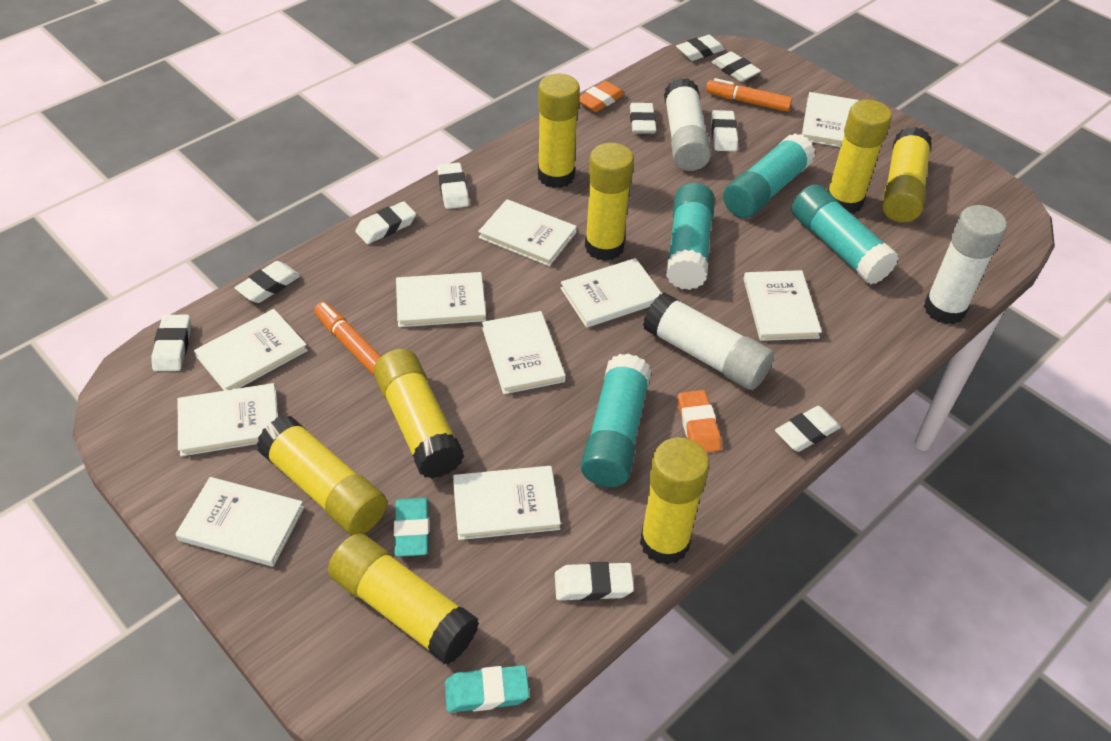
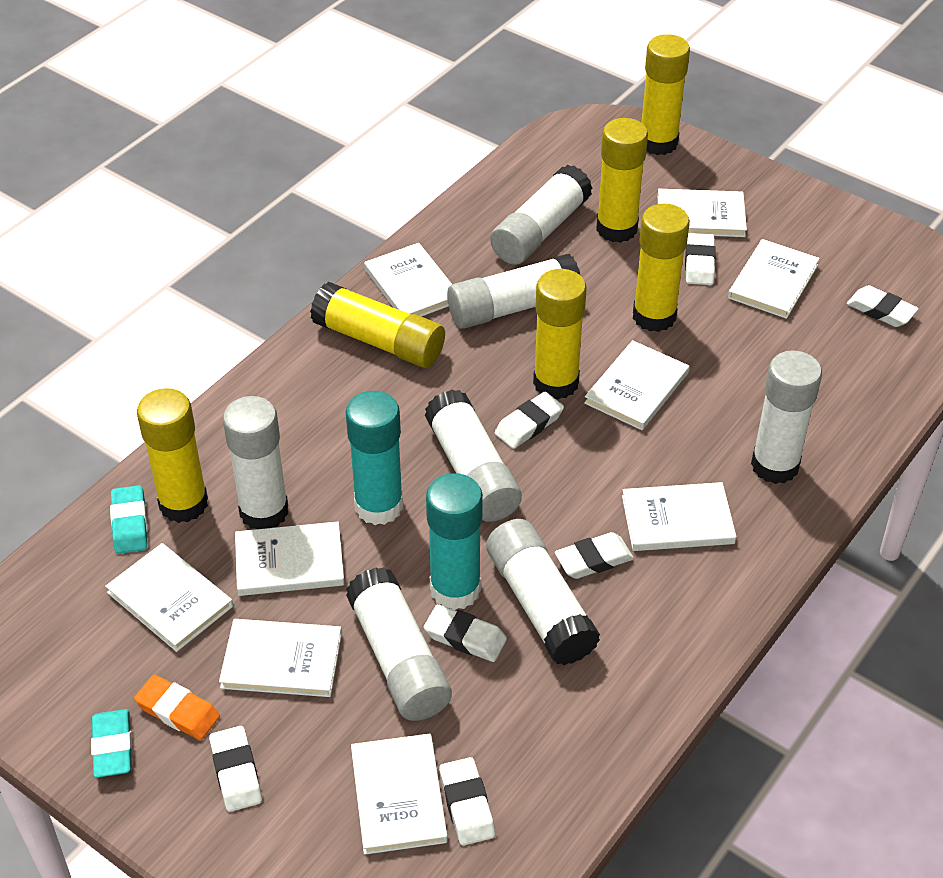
orange eraser: [579,81,625,112] [678,390,721,453] = 2 -> [134,675,220,740] = 1
orange marker: [314,302,381,375] [706,78,792,112] = 2 -> none = 0
turquoise glue stick: [581,354,651,487] [666,183,715,290] [723,133,815,218] [791,184,899,285] = 4 -> [346,391,403,525] [426,473,483,610] = 2
white book: [175,477,304,567] [178,383,278,456] [194,309,308,391] [396,272,486,327] [453,466,561,540] [478,199,577,266] [482,311,566,394] [561,258,662,328] [743,270,822,341] [802,92,859,147] = 10 -> [105,543,233,652] [219,619,342,697] [235,522,345,596] [351,734,448,855] [364,243,452,317] [584,340,689,430] [622,482,737,551] [658,189,747,237] [728,239,820,319] = 9
white eraser: [151,315,191,371] [235,261,300,303] [355,201,416,244] [437,163,469,209] [555,562,634,601] [630,103,656,134] [676,35,725,61] [711,51,761,82] [711,110,738,151] [775,406,841,452] = 10 -> [209,726,262,812] [424,604,507,662] [439,757,495,846] [495,392,564,449] [555,532,634,579] [685,233,716,285] [846,285,919,327] = 7
white glue stick: [643,292,774,390] [664,78,711,171] [924,205,1007,324] = 3 -> [223,396,288,529] [346,567,452,721] [425,390,522,522] [447,254,581,329] [486,519,600,665] [490,165,592,265] [751,350,822,484] = 7
yellow glue stick: [257,415,387,535] [328,533,479,664] [374,349,464,479] [538,74,580,188] [585,143,634,261] [640,437,709,565] [827,100,892,214] [882,126,932,222] = 8 -> [137,388,208,523] [310,282,445,368] [533,269,587,400] [596,118,648,243] [633,204,690,332] [641,34,690,155] = 6

